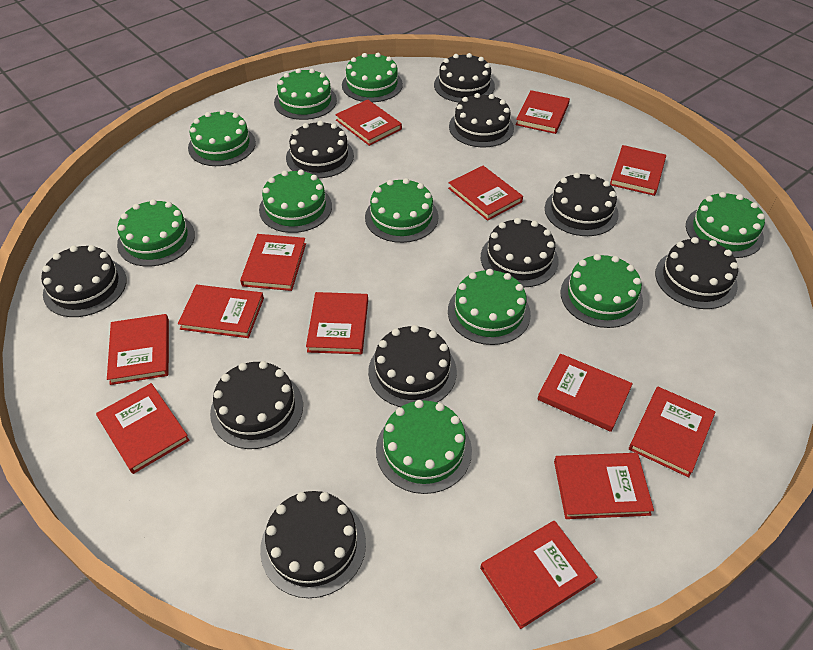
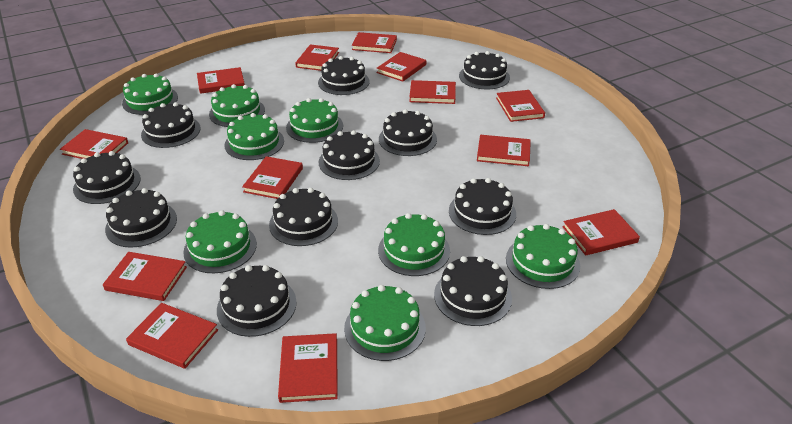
black cake: [41,245,127,317] [210,361,303,449] [260,491,366,598] [286,120,354,178] [368,325,457,407] [434,53,495,103] [449,93,514,147] [481,218,559,288] [545,173,619,236] [655,237,738,309] = 10 -> [73,151,141,204] [105,188,177,248] [141,102,201,148] [217,265,297,337] [269,188,338,246] [318,56,369,95] [319,130,380,180] [379,109,437,156] [434,256,512,326] [449,178,516,235] [459,51,510,89] = 11
green cake: [117,199,195,267] [188,110,256,166] [259,170,332,233] [274,68,337,120] [342,53,403,102] [365,178,438,243] [376,400,472,494] [448,269,531,345] [560,254,643,328] [686,192,765,258] = 10 -> [122,74,178,115] [183,210,257,273] [209,84,265,127] [225,113,284,160] [286,98,343,143] [344,285,426,361] [378,213,450,276] [506,224,580,289] = 8

